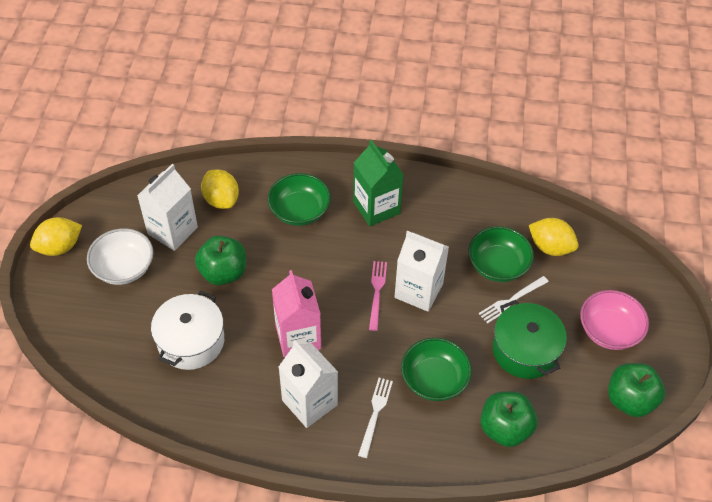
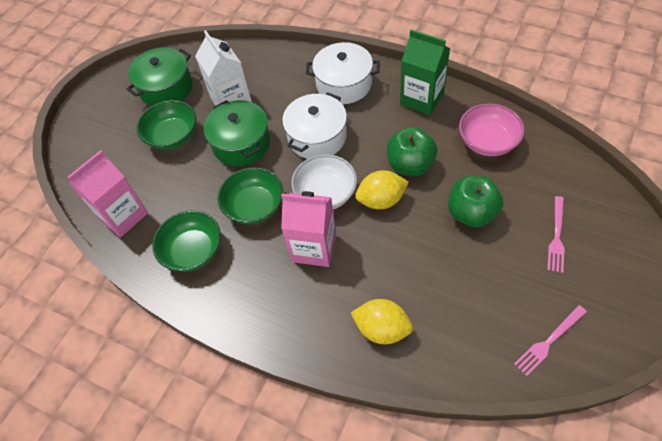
green apple: [195,236,246,285] [481,391,538,447] [608,363,665,417] = 3 -> [387,127,437,176] [448,176,503,228] = 2
green pot: [492,300,567,379] = 1 -> [126,48,193,106] [204,100,270,166] = 2
pink carton: [272,270,321,357] = 1 -> [68,150,148,237] [281,191,336,267] = 2
pink fork: [369,261,387,331] = 1 -> [514,305,587,376] [547,196,565,273] = 2
white carton: [137,164,198,251] [279,341,338,428] [395,231,449,312] = 3 -> [195,30,252,106] = 1
white fork: [358,378,393,458] [479,276,549,324] = 2 -> none = 0
white pot: [151,291,224,370] = 1 -> [282,92,347,159] [306,42,380,104] = 2
yellow lemon: [30,217,82,256] [201,169,239,209] [529,218,579,256] = 3 -> [351,299,413,344] [355,170,409,209] = 2

